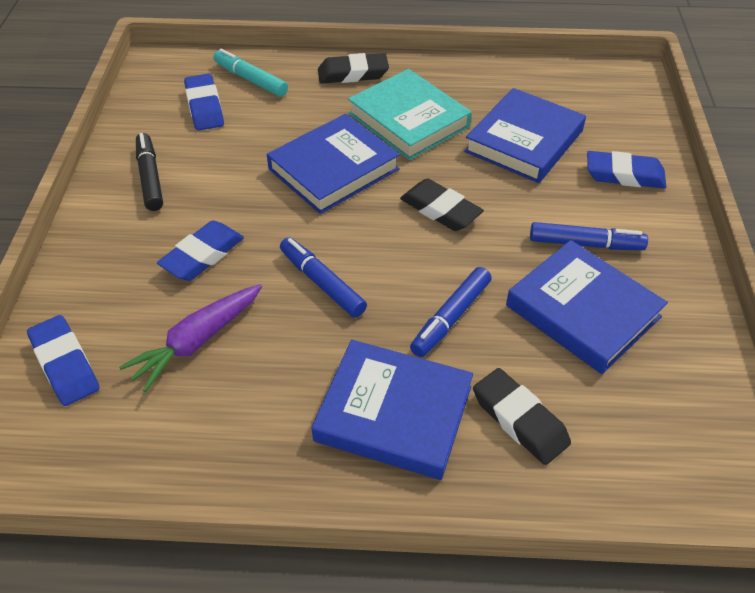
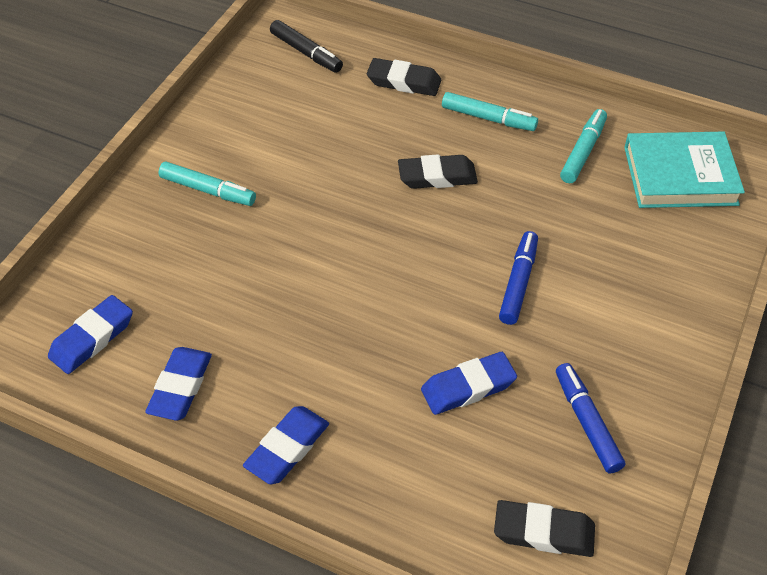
blue book: [267,114,400,214] [311,340,473,480] [464,88,586,183] [506,240,668,374] = 4 -> none = 0
blue marker: [280,237,367,318] [410,267,492,357] [530,222,648,250] = 3 -> [499,231,538,325] [556,363,625,473] = 2
purple carrot: [119,284,262,392] = 1 -> none = 0
turquoise marker: [213,49,288,97] = 1 -> [158,162,256,206] [442,92,538,131] [560,109,607,183] = 3

